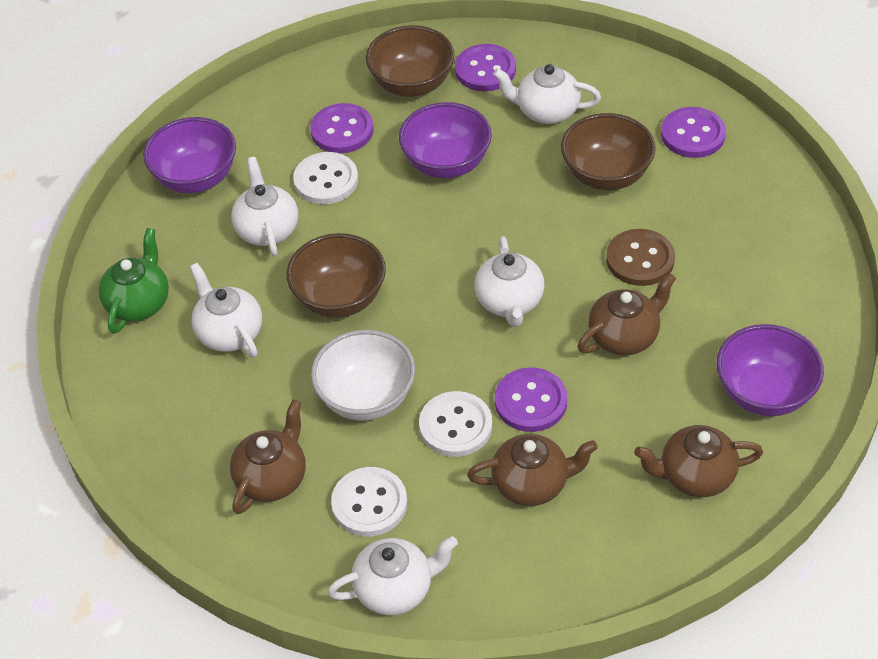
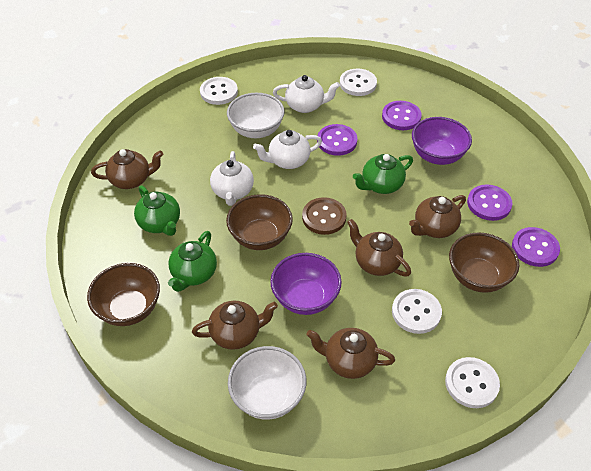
brown teapot: [230,399,306,514] [467,434,598,506] [578,273,676,356] [634,425,763,497] = 4 -> [91,149,163,189] [192,301,278,350] [306,328,395,379] [347,219,411,276] [409,195,466,238] = 5
green teapot: [99,228,169,334] = 1 -> [134,185,180,236] [168,231,217,292] [353,154,413,194] = 3
purple bowl: [143,117,236,193] [399,102,492,178] [717,324,824,416] = 3 -> [270,253,342,315] [412,117,472,165] = 2
white bowl: [311,330,415,421] = 1 -> [227,93,285,138] [228,346,306,420] = 2
white button: [293,152,358,204] [331,467,407,537] [419,391,492,457] = 3 -> [200,77,238,105] [340,68,377,96] [392,289,442,334] [445,357,500,408] = 4
white teapot: [190,263,262,358] [231,157,298,256] [327,536,458,615] [475,236,544,327] [493,64,601,124] = 5 -> [210,151,254,206] [253,130,322,169] [273,75,340,113] = 3

